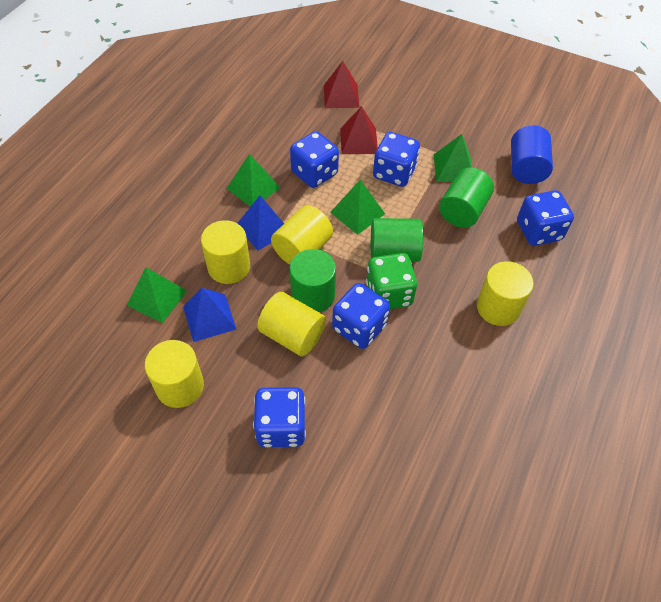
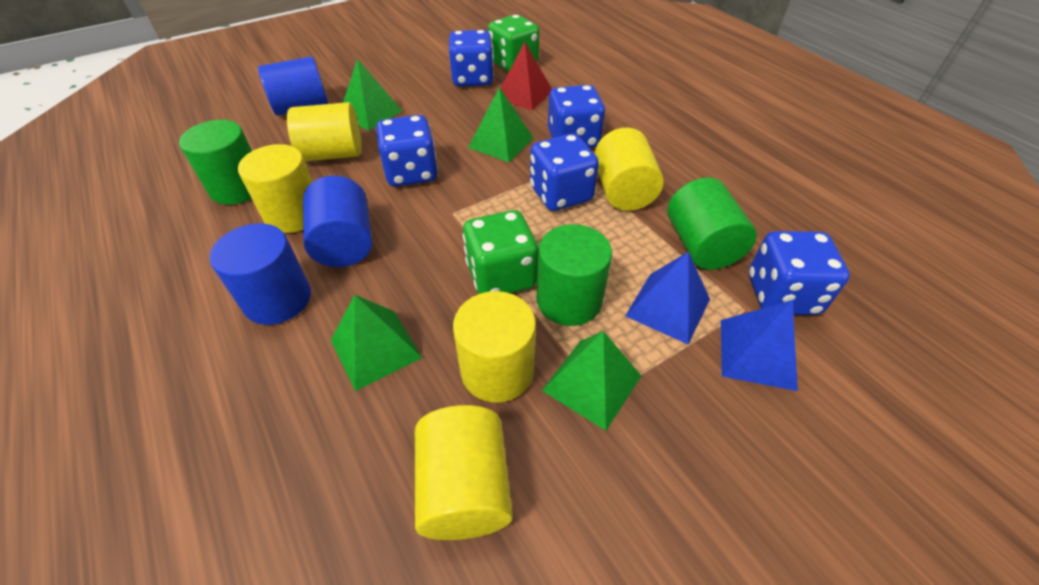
blue cylinder: [511,125,553,184] = 1 -> [210,223,311,325] [258,56,328,116] [303,176,372,267] = 3
green dice: [366,253,417,309] = 1 -> [463,210,538,294] [488,15,539,72] = 2
red pyramid: [324,61,360,108] [340,106,378,154] = 2 -> [500,41,552,111] = 1

